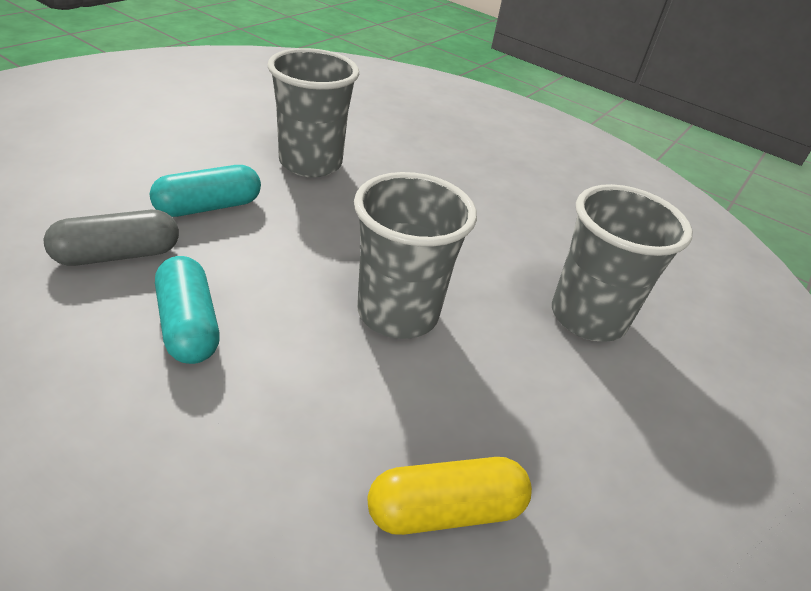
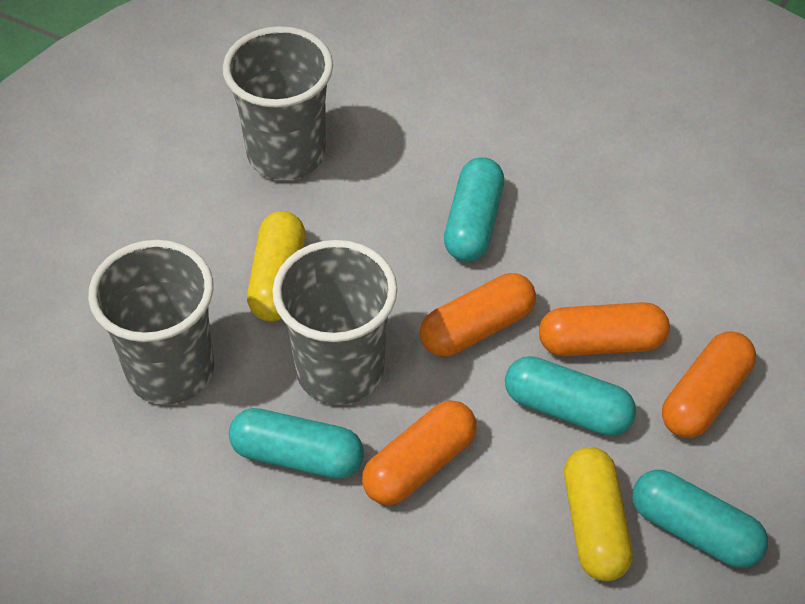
grey capsule: [44,210,179,266] = 1 -> none = 0
orange capsule: none = 0 -> [362,400,477,505] [420,273,536,357] [539,302,670,357] [662,331,756,438] = 4
turquoise capsule: [150,165,261,217] [155,256,220,364] = 2 -> [229,408,364,479] [444,157,504,262] [505,356,636,436] [632,470,768,568] = 4
yellow capsule: [368,457,532,535] = 1 -> [247,211,305,322] [564,447,633,581] = 2

